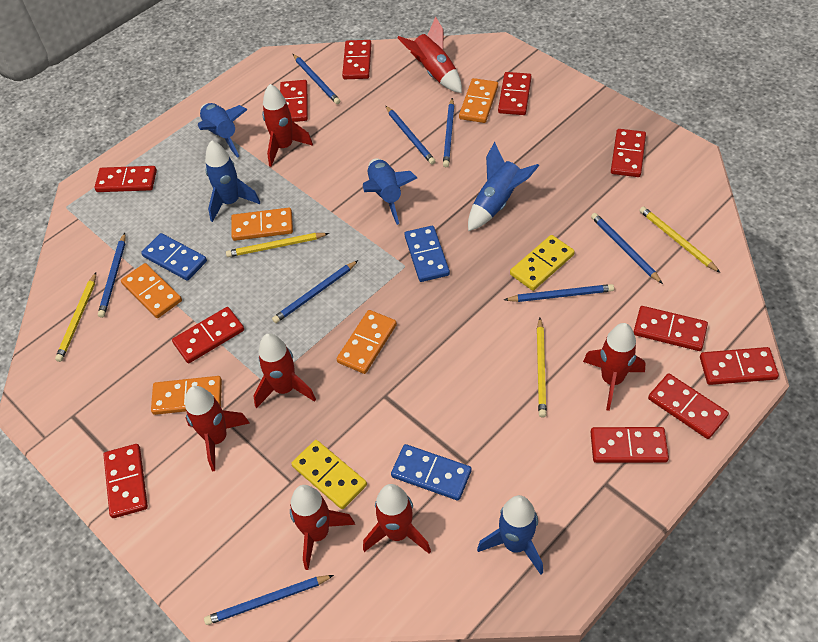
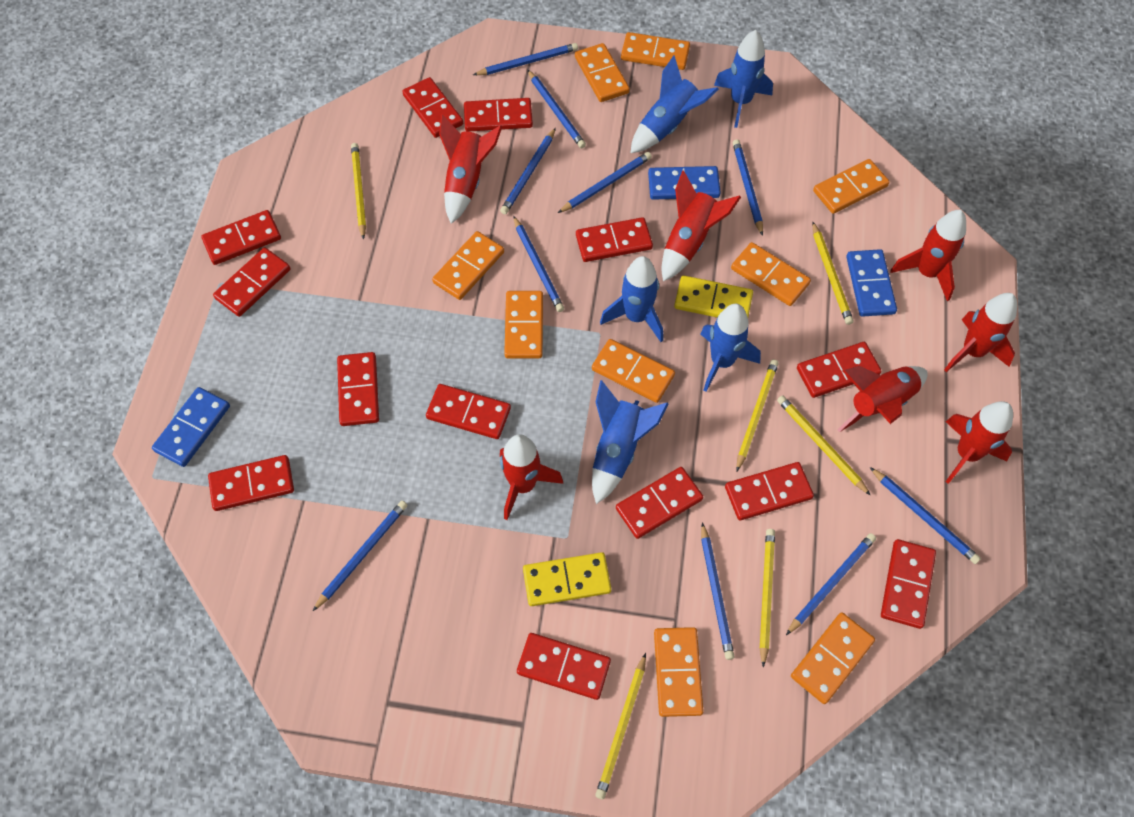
blue pencil: [98,233,125,318] [204,575,334,625] [272,260,358,323] [293,54,340,104] [385,105,436,164] [443,98,454,167] [504,284,614,302] [591,213,663,284] = 8 -> [313,501,407,611] [473,43,578,75] [500,128,556,214] [513,216,564,312] [528,70,586,149] [558,152,652,213] [701,522,735,660] [733,139,763,236] [786,533,876,635] [870,467,981,564] = 10
orange domino: [121,263,182,318] [151,376,222,415] [231,208,293,241] [337,310,397,374] [459,78,498,123] = 5 -> [432,231,504,300] [504,291,543,358] [575,43,630,102] [592,339,675,403] [621,32,690,70] [654,627,704,717] [731,242,811,306] [791,612,875,704] [813,159,890,214] = 9
red domino: [94,166,157,192] [103,444,148,518] [172,307,244,363] [280,80,308,122] [342,40,372,79] [498,72,532,115] [591,427,669,463] [611,129,646,177] [634,306,708,351] [648,373,729,439] [700,347,779,385] = 11 -> [201,210,281,265] [208,455,294,511] [213,247,291,317] [337,352,379,426] [402,77,463,138] [426,384,511,439] [464,98,533,132] [517,633,611,700] [576,217,653,262] [616,467,703,539] [725,462,814,520] [797,342,882,398] [881,539,936,629] = 13
yellow pencil: [55,273,96,362] [226,233,329,257] [537,318,547,418] [639,207,721,273] = 4 -> [351,143,366,240] [595,653,646,799] [736,359,779,471] [759,529,775,667] [777,395,871,496] [812,221,854,325] = 6

